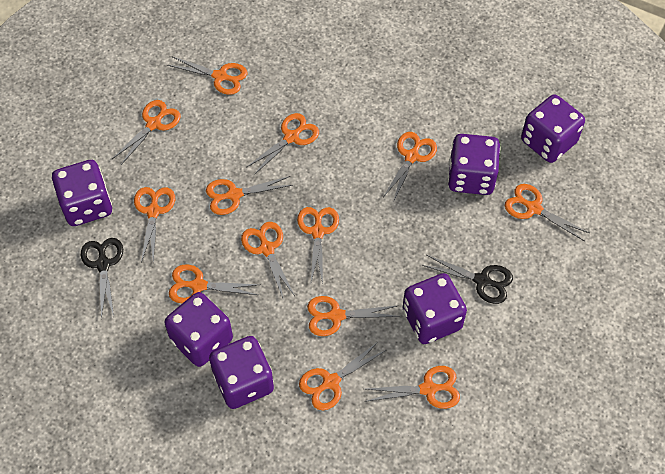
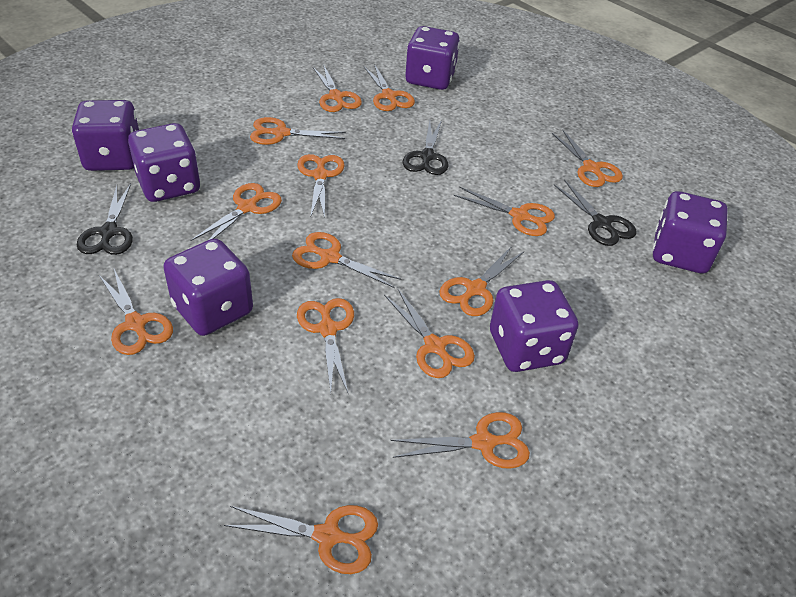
black scissors: [81,238,123,320] [422,255,513,304] = 2 -> [77,183,133,255] [403,120,449,175] [554,180,636,246] = 3
orange scissors: [112,100,181,165] [134,187,175,263] [167,56,247,95] [169,265,260,303] [206,176,293,215] [241,222,295,300] [247,113,319,175] [297,207,339,284] [299,341,386,410] [307,296,400,336] [365,366,460,409] [383,132,437,203] [505,184,589,241] = 13 -> [99,269,173,355] [190,183,282,241] [224,505,378,574] [250,117,346,145] [292,232,401,288] [297,154,345,218] [297,298,354,393] [313,64,362,112] [364,64,415,111] [384,289,475,378] [390,412,530,469] [439,246,524,316] [453,186,555,236] [552,130,623,187] = 14

